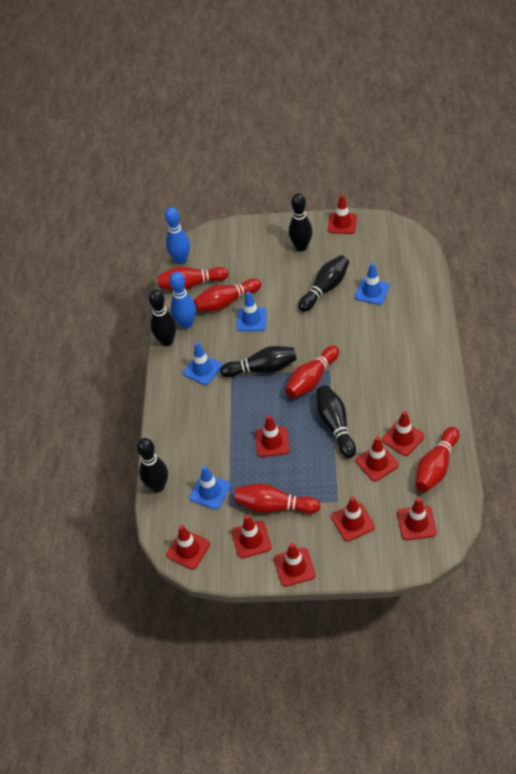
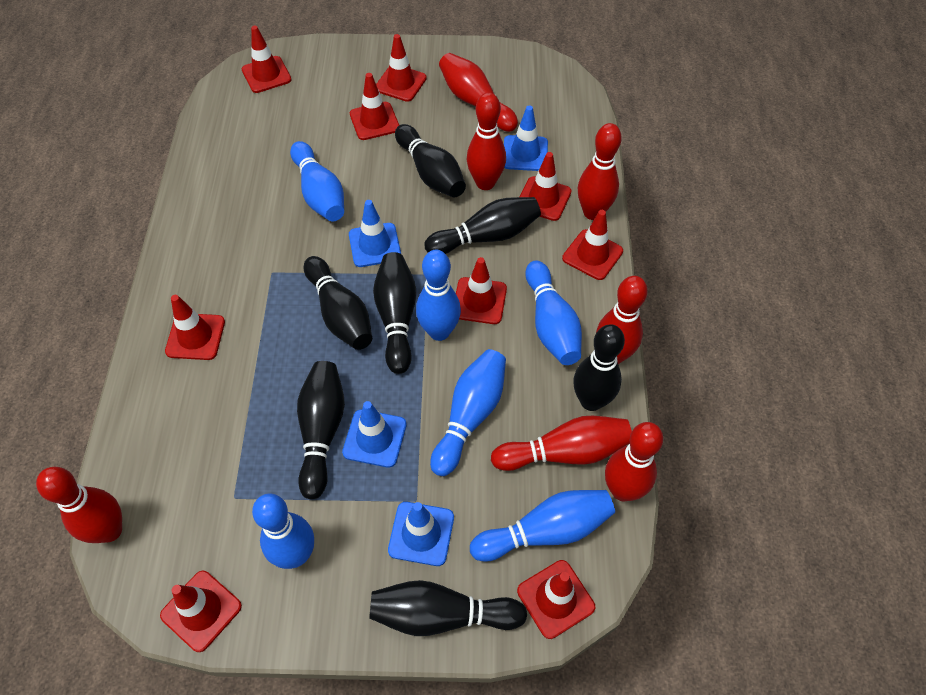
black bowling pin: [137,438,168,492] [149,289,176,346] [220,346,297,377] [289,193,313,251] [298,255,349,312] [316,385,356,458] = 6 -> [297,361,345,500] [304,256,372,350] [369,580,527,636] [373,252,416,374] [395,124,466,197] [425,197,541,254] [573,325,625,411] = 7
blue bowling pin: [165,207,190,264] [169,272,196,329] = 2 -> [252,494,314,569] [290,141,344,221] [416,250,461,341] [430,349,506,476] [470,490,615,562] [525,261,582,365] = 6
red bowling pin: [157,267,229,290] [193,278,261,311] [234,484,320,514] [285,346,339,398] [415,427,459,492] = 5 -> [36,467,122,543] [439,53,518,132] [467,92,506,190] [491,416,632,471] [578,123,622,220] [596,276,648,364] [605,422,663,501] = 7

